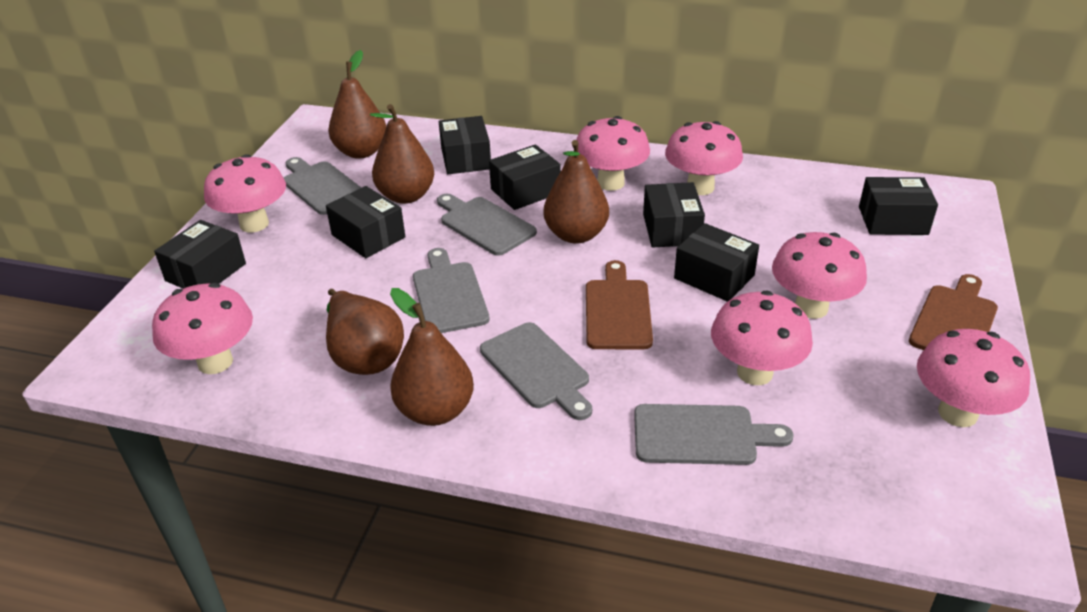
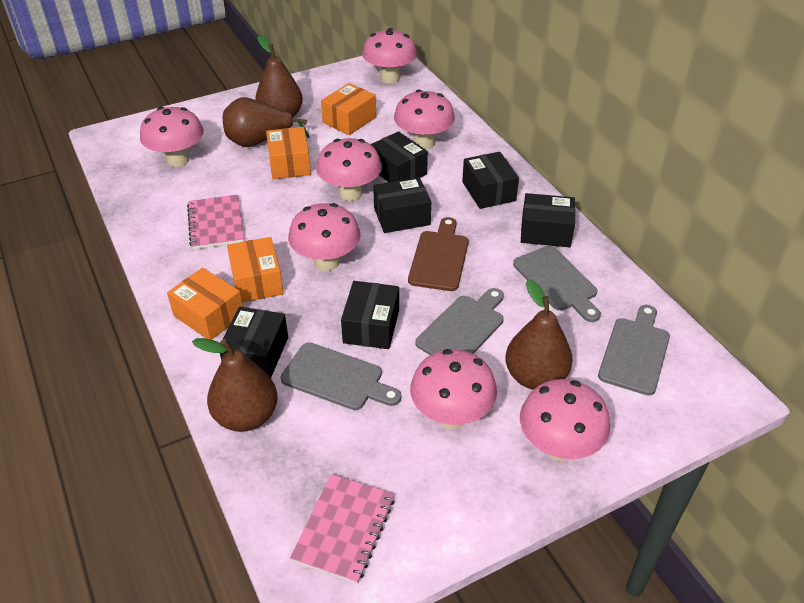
black box: [154,220,246,289] [326,186,405,258] [439,116,491,174] [489,145,561,210] [643,182,705,247] [674,223,759,302] [859,177,938,235] = 7 -> [220,306,288,378] [341,281,399,349] [370,131,428,182] [373,177,431,233] [462,152,519,209] [521,193,575,247] = 6
brown cutting board: [586,260,653,349] [909,274,998,350] = 2 -> [408,217,469,291] = 1
brown pear: [326,289,404,375] [328,50,386,159] [370,104,434,204] [390,288,474,426] [543,140,609,244] = 5 -> [192,338,278,432] [223,97,310,147] [255,35,303,118] [505,279,573,390] = 4
grey cutting board: [284,157,361,215] [413,248,490,333] [437,194,537,256] [480,322,592,420] [634,404,793,465] = 5 -> [280,342,401,410] [415,288,504,355] [513,246,601,322] [598,305,670,396] = 4
orange box: none = 0 -> [167,268,243,340] [227,237,284,302] [266,127,311,179] [321,83,376,135] = 4
pink notebook: none = 0 -> [187,194,244,250] [290,474,394,584] = 2

